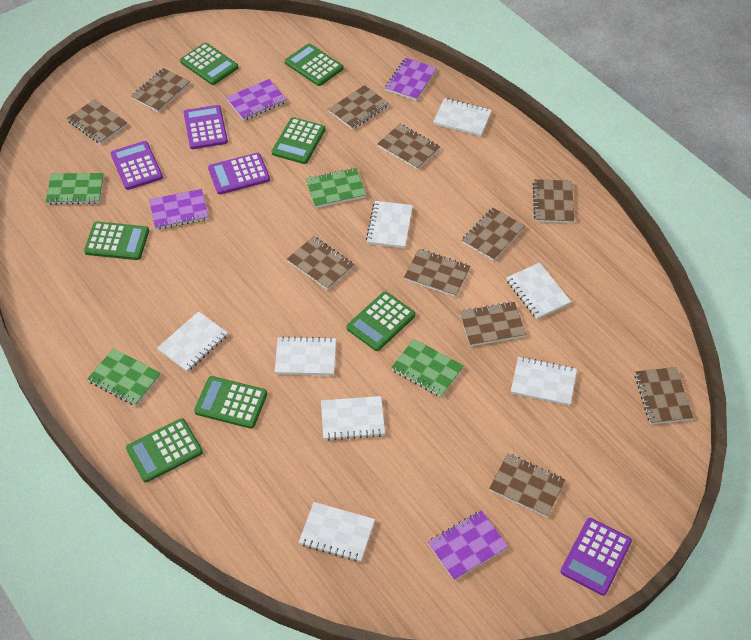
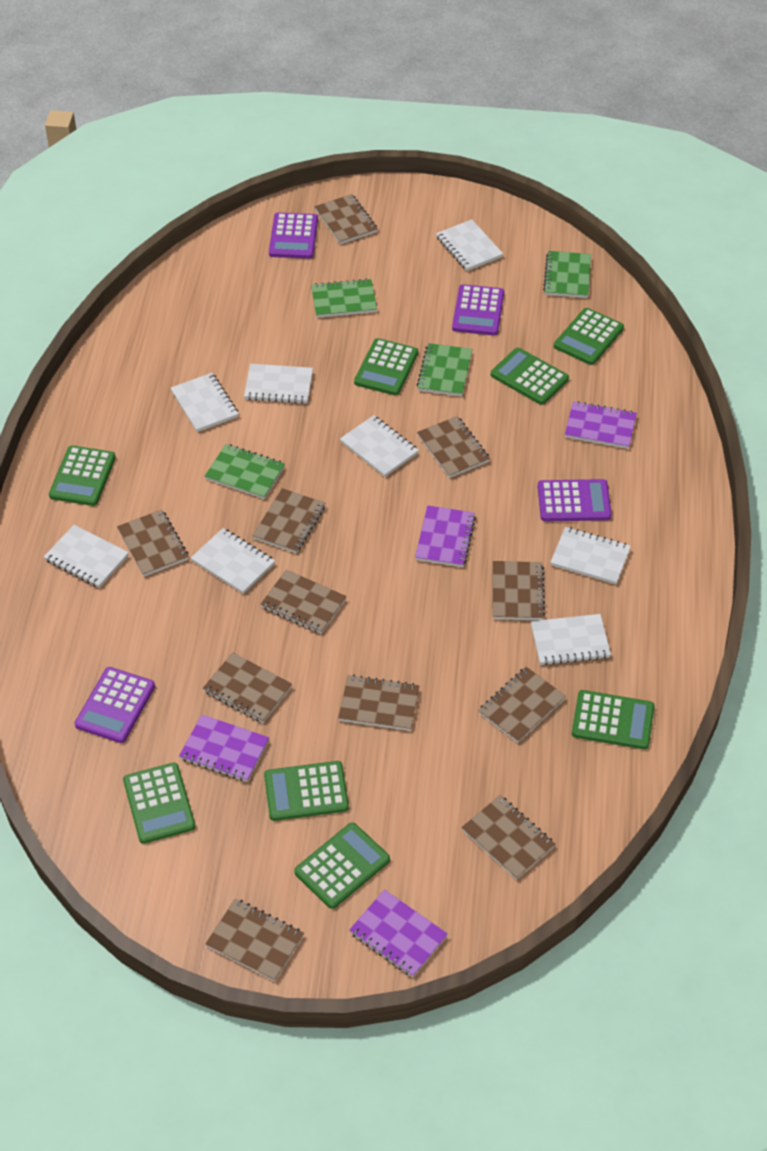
green calculator: [84,221,149,260] [126,418,203,482] [180,43,238,85] [194,376,267,429] [272,117,325,164] [285,44,343,86] [347,292,415,351] = 7 -> [49,445,116,506] [123,763,196,844] [264,761,349,821] [294,823,390,909] [354,338,418,395] [491,348,569,405] [554,308,624,365] [572,690,654,749] = 8

